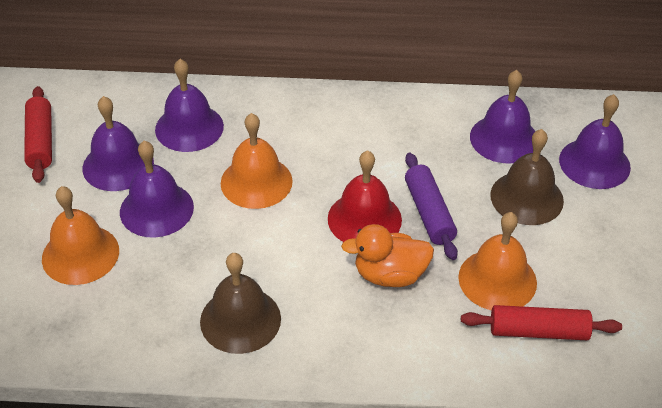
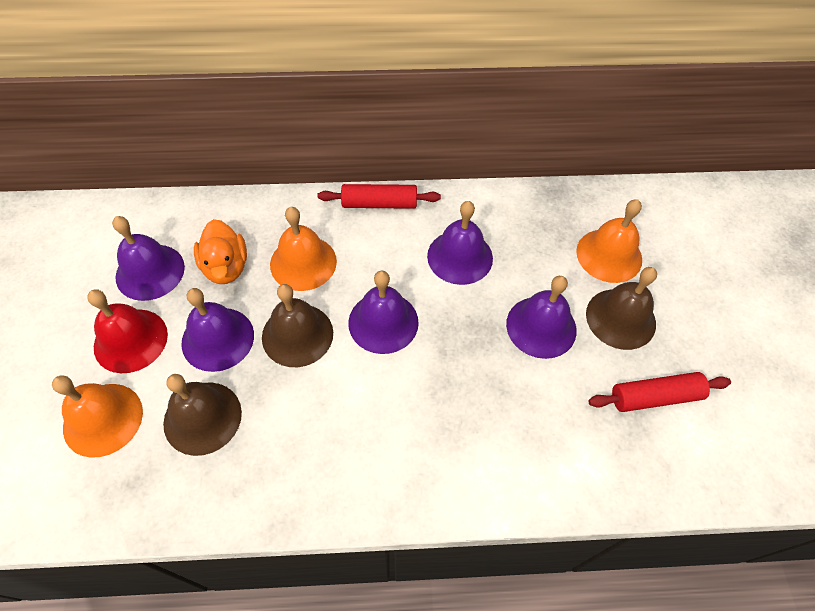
brown bell: [200,253,281,354] [490,129,564,225] = 2 -> [163,374,242,456] [262,284,333,367] [586,267,657,350] = 3
purple rolling pin: [405,153,458,260] = 1 -> none = 0

